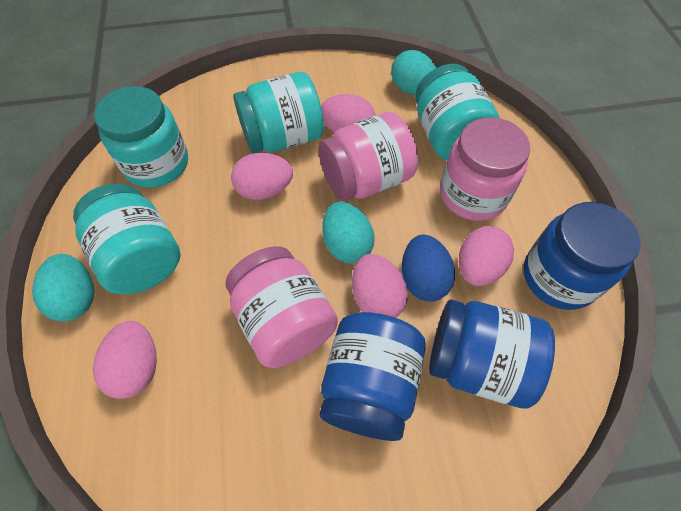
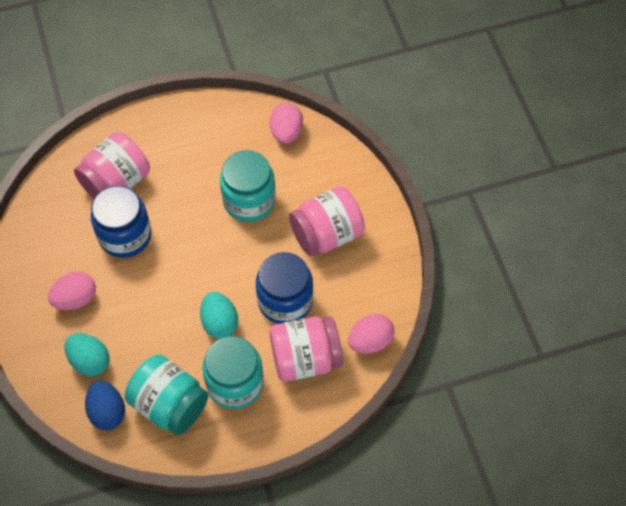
blue jar: [320,312,426,441] [429,299,555,409] [524,202,641,310] = 3 -> [91,186,151,258] [256,252,313,324] = 2
pink egg: [93,321,157,399] [231,153,293,200] [321,94,376,132] [352,254,408,318] [459,226,514,286] = 5 -> [48,272,96,310] [270,103,303,144] [348,314,394,354] = 3
turquoise egg: [32,254,94,322] [323,202,375,263] [391,50,436,95] = 3 -> [64,333,109,376] [200,292,238,339] = 2
turquoise jar: [73,184,181,294] [94,86,188,188] [233,72,324,153] [415,64,500,160] = 4 -> [125,355,209,435] [202,336,264,409] [220,150,276,222] = 3

